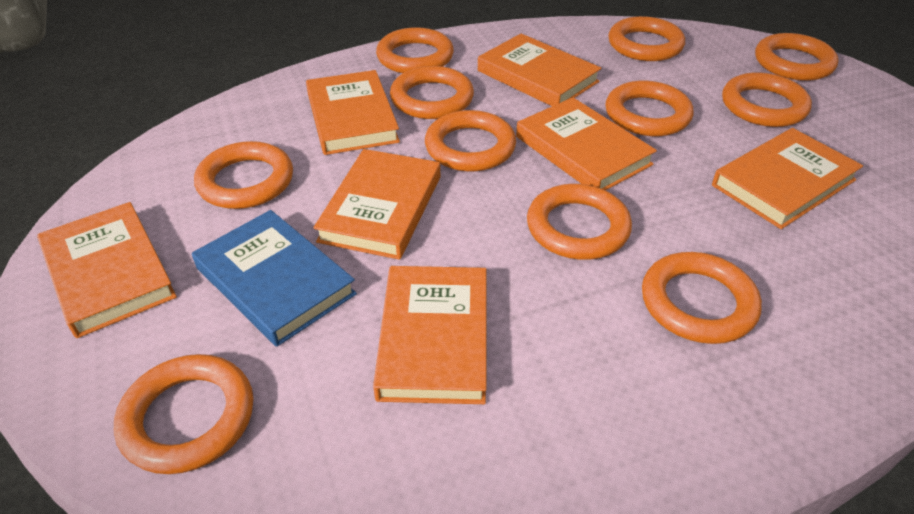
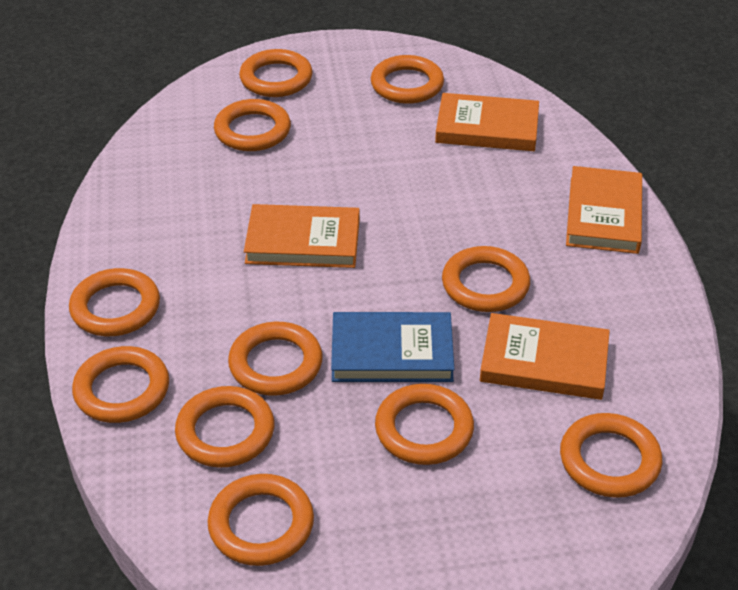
orange book: [37,202,177,338] [306,70,400,155] [313,149,440,260] [373,266,486,404] [478,34,601,106] [516,97,657,190] [712,128,863,229] = 7 -> [244,204,359,268] [435,93,539,151] [480,313,610,400] [566,166,642,254] = 4

